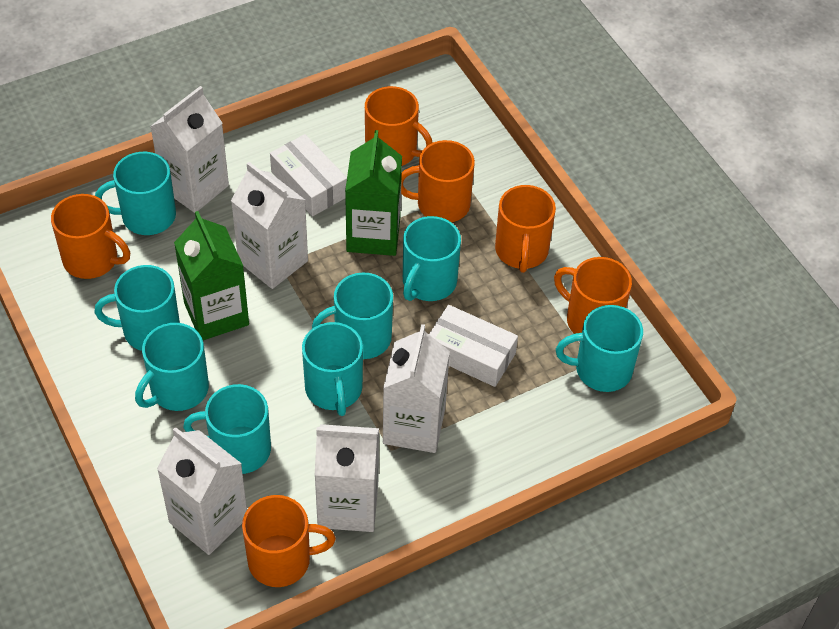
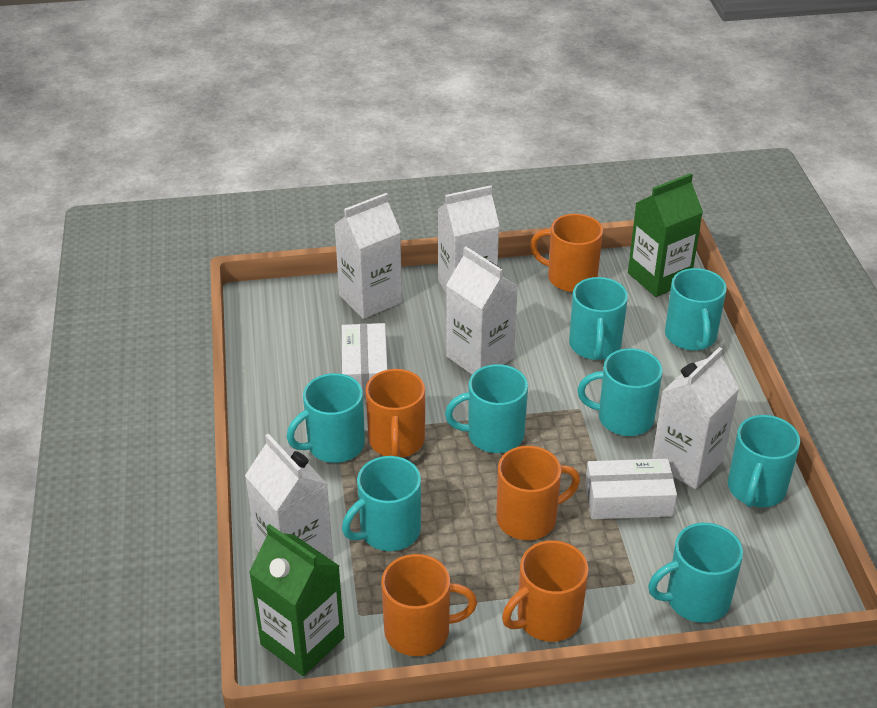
orange mug: [51,194,130,279] [242,495,336,587] [365,86,433,166] [401,140,475,222] [495,185,556,273] [554,257,632,334] = 6 -> [365,369,425,458] [381,554,477,656] [496,446,580,540] [502,540,589,642] [530,214,603,292] = 5

